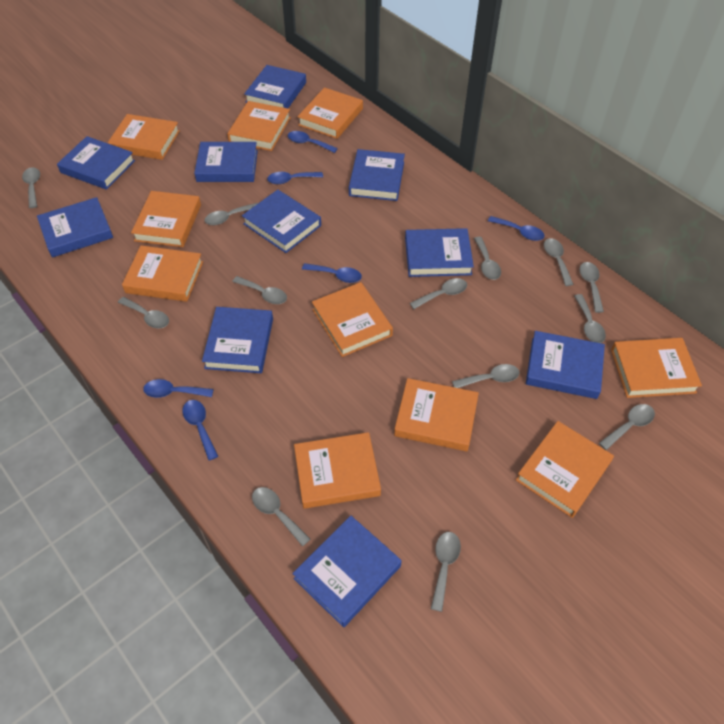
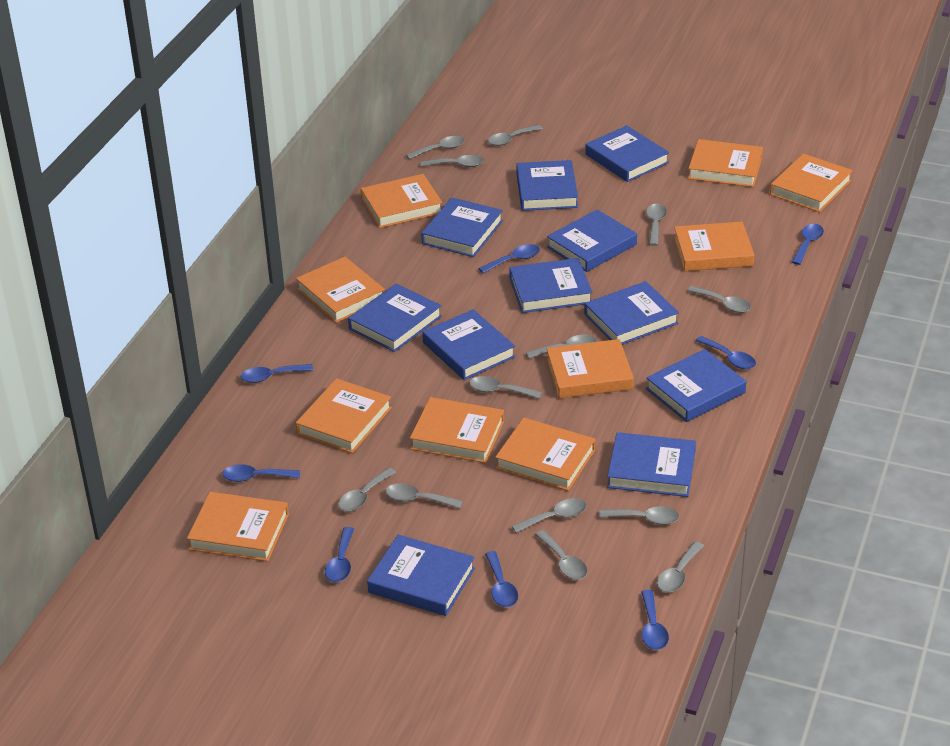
blue book: [37,197,113,257] [57,136,135,190] [194,142,258,182] [202,307,273,373] [242,190,321,253] [244,65,306,108] [292,516,402,627] [349,149,405,201] [405,228,474,277] [526,331,605,399] = 10 -> [348,284,442,352] [367,534,475,616] [421,197,503,257] [422,309,515,380] [509,258,592,313] [516,160,578,211] [547,209,637,272] [584,281,679,345] [585,125,669,182] [607,432,696,497] [646,349,746,422] = 11
blue spoon: [143,379,214,398] [182,400,218,460] [267,172,323,184] [288,131,338,153] [302,263,362,283] [488,216,545,241] = 6 -> [222,464,300,482] [241,364,313,383] [325,527,354,582] [478,244,540,273] [485,551,518,607] [641,590,669,650] [695,336,756,369] [792,224,824,265] = 8

